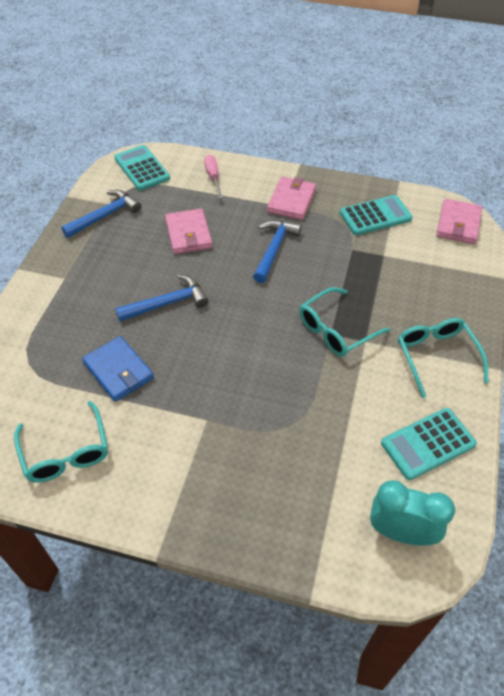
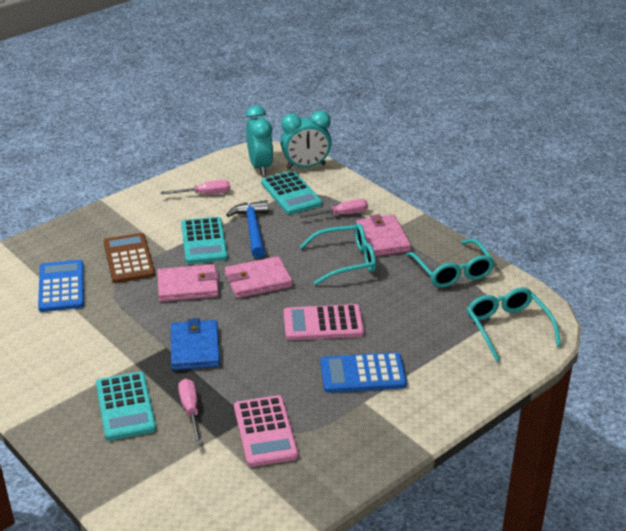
blue calculator: none = 0 -> [38,260,84,312] [320,352,407,393] = 2
blue hammer: [61,190,141,238] [115,275,209,322] [253,220,302,283] = 3 -> [226,200,269,258] = 1
brown calculator: none = 0 -> [104,233,155,283] = 1
pink calculator: none = 0 -> [234,395,298,467] [284,304,364,340] = 2
pink screwdriver: [204,155,223,198] = 1 -> [161,180,230,195] [178,379,202,445] [299,199,368,218] = 3
turquoise clock: [370,480,455,546] = 1 -> [246,105,273,176] [281,110,332,169] = 2

